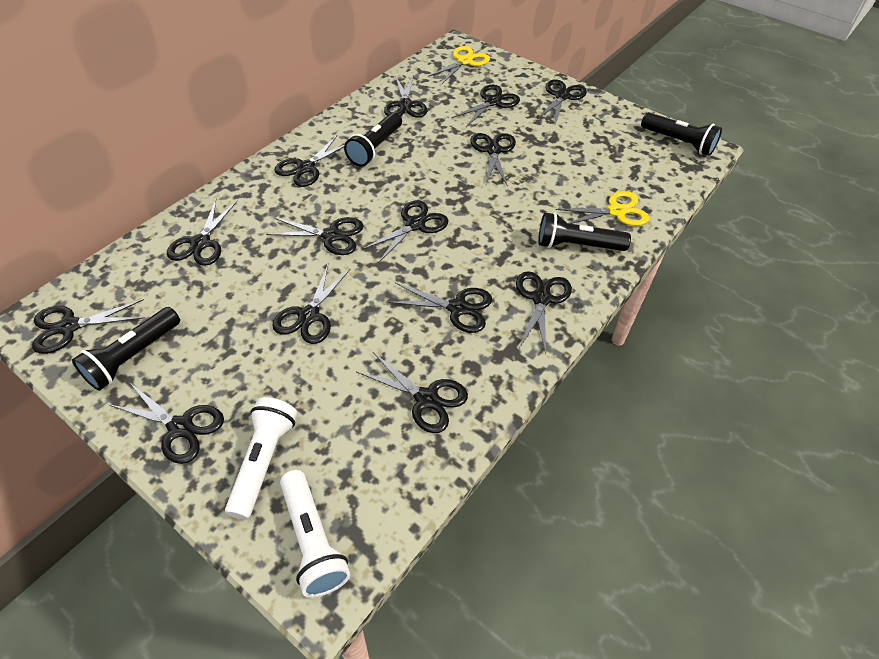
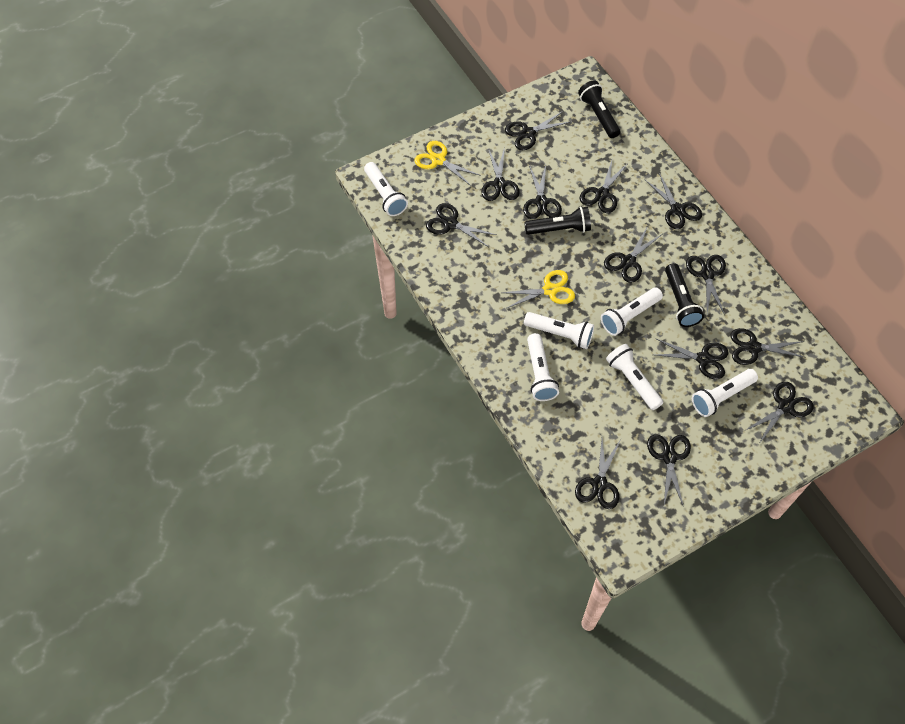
black flashlight: [72,307,180,391] [344,112,402,166] [538,213,631,251] [641,112,722,156] = 4 -> [524,207,591,235] [578,80,620,138] [665,263,704,327] = 3
black scissors: [32,299,145,354] [108,383,224,464] [167,200,237,266] [266,217,363,255] [272,265,351,344] [274,136,344,187] [357,352,468,433] [362,200,448,262] [384,74,427,118] [387,283,492,333] [451,85,520,127] [470,133,516,187] [516,271,572,354] [537,79,587,125] = 14 -> [426,203,497,247] [481,147,520,201] [505,111,570,150] [523,165,562,219] [575,438,620,509] [579,161,627,213] [604,226,662,283] [645,173,702,229] [647,434,691,507] [655,339,728,379] [686,255,726,315] [730,328,806,365] [744,382,814,444] = 13
white flashlight: [225,397,297,520] [280,470,350,598] = 2 -> [364,162,408,216] [524,312,594,349] [527,333,559,401] [601,287,663,336] [606,344,663,410] [692,369,758,417] = 6

